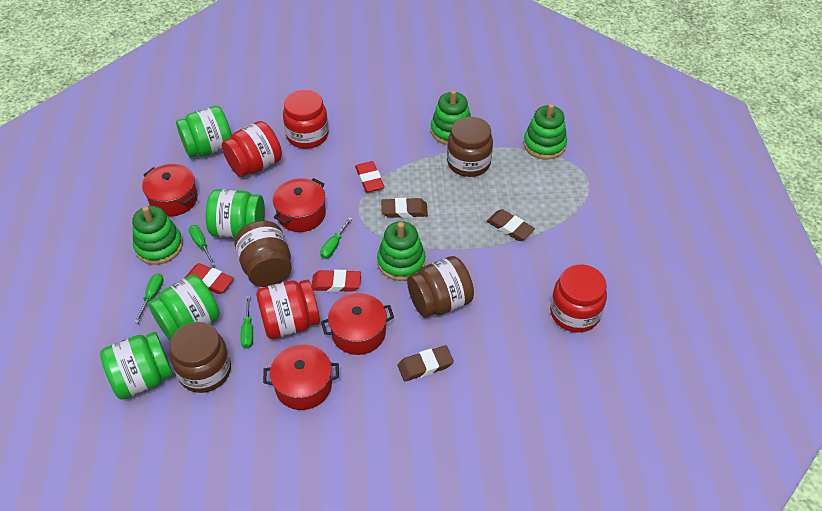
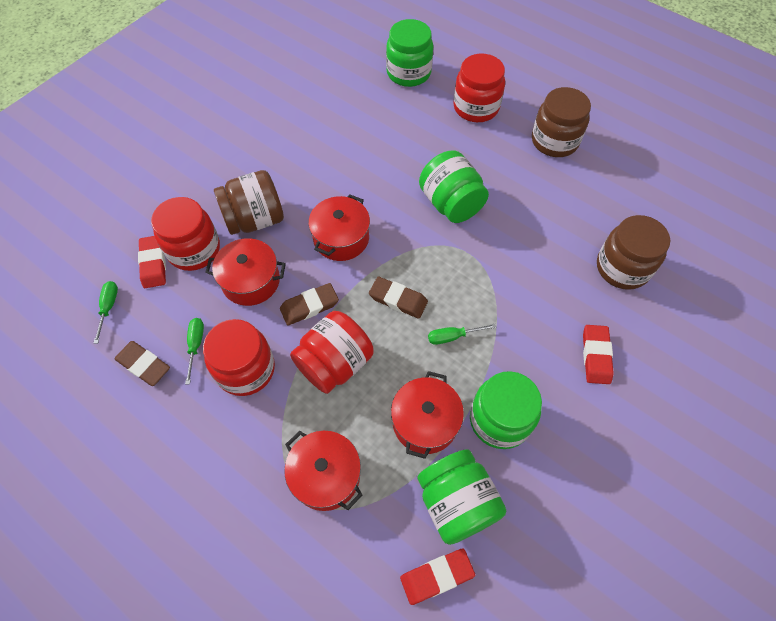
brown jar: [170,322,231,393] [234,221,292,287] [407,256,474,318] [447,117,493,177] = 4 -> [214,170,284,235] [532,87,591,157] [597,215,670,290] = 3
green screwdriver: [134,273,164,323] [189,225,215,266] [240,296,253,348] [320,217,353,259] = 4 -> [93,281,118,344] [185,318,204,384] [428,324,496,345] = 3
green stacking toy: [132,206,183,265] [377,221,426,281] [431,90,471,145] [523,104,567,159] = 4 -> none = 0

